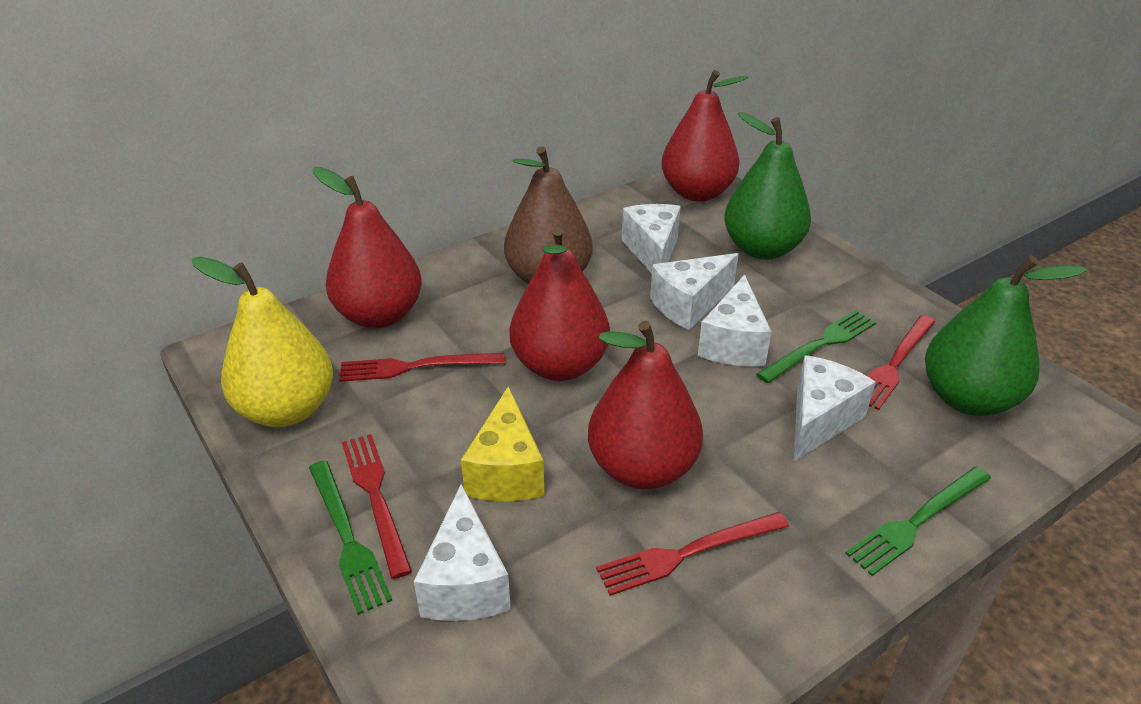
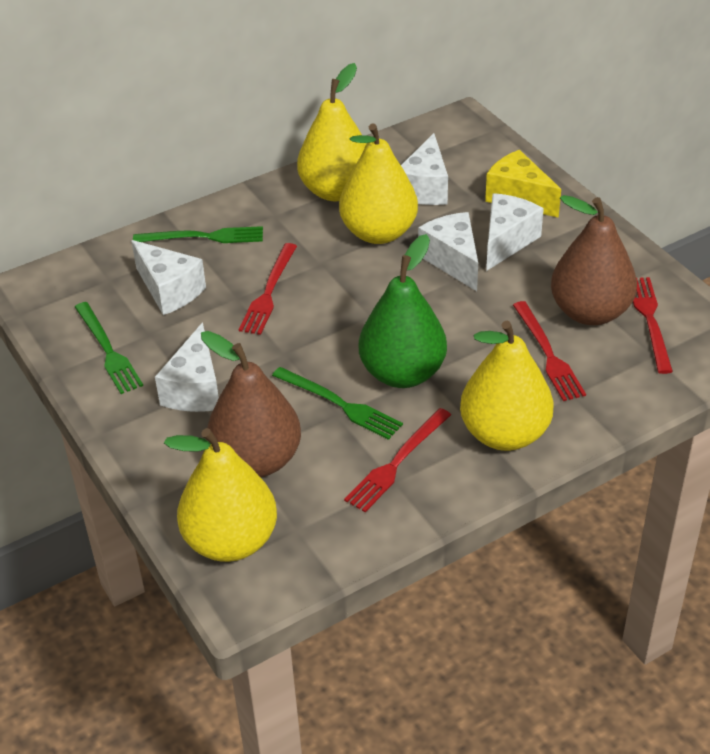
brown pear: [504,146,593,284] = 1 -> [201,331,301,477] [551,195,637,325] = 2
green pear: [724,112,811,260] [925,255,1087,416] = 2 -> [359,234,447,388] = 1
red pear: [313,167,422,328] [510,227,610,381] [588,321,703,490] [661,70,749,202] = 4 -> none = 0
yellow pear: [192,257,333,427] = 1 -> [164,428,277,562] [297,63,367,201] [339,124,418,244] [460,321,554,451] = 4

